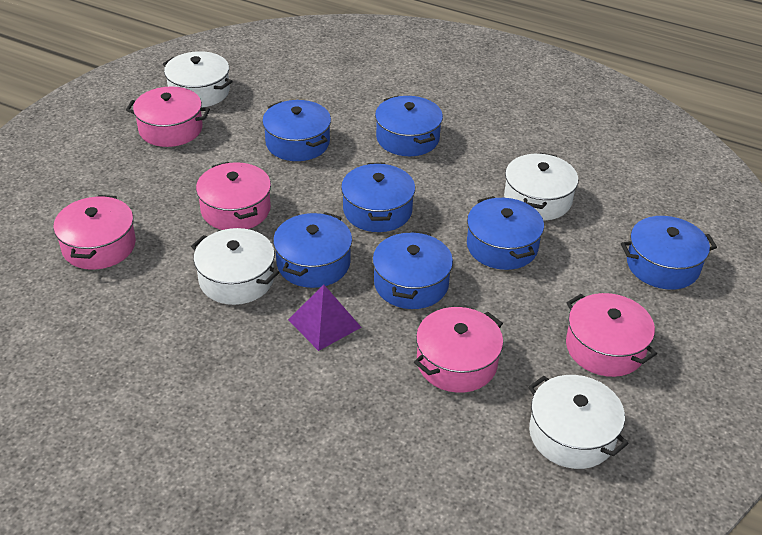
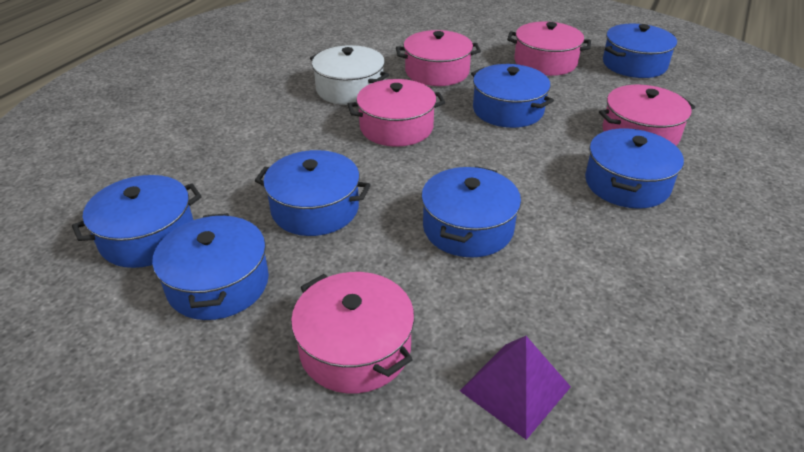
white pot: [163,51,233,107] [191,228,279,305] [504,153,578,220] [528,375,629,469] = 4 -> [310,45,389,105] = 1

